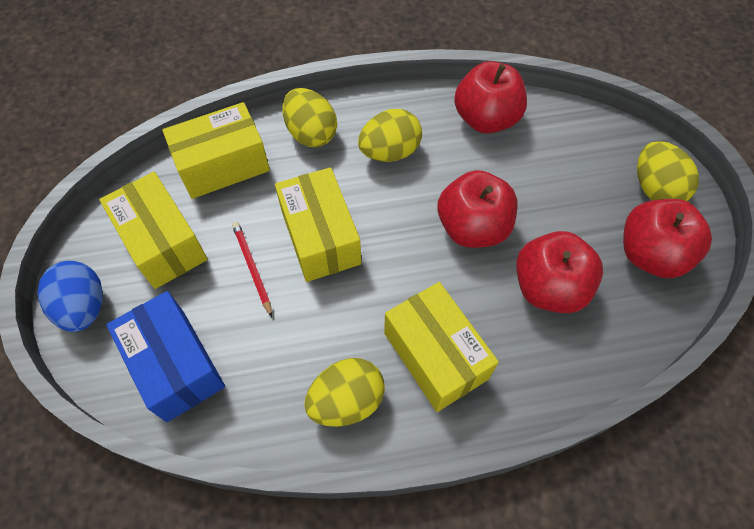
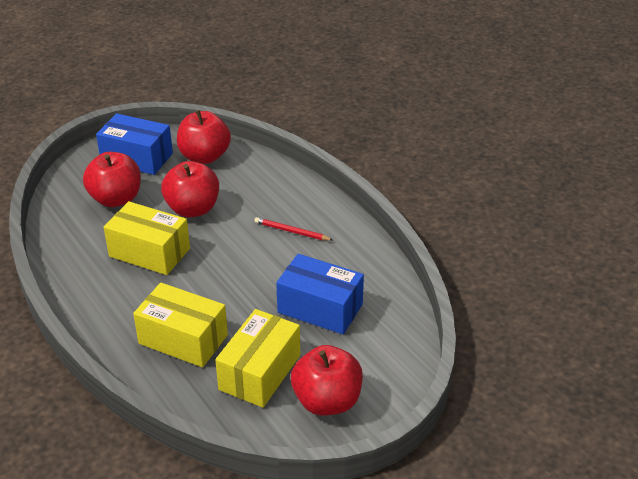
blue box: [106,291,225,422] = 1 -> [96,113,173,175] [276,254,364,334] = 2
blue egg: [37,261,103,332] = 1 -> none = 0
yellow box: [99,172,208,289] [163,102,270,199] [275,167,361,282] [384,282,499,412] = 4 -> [104,201,190,275] [133,283,228,367] [215,309,300,408] = 3
yellow egg: [282,88,337,147] [304,358,385,427] [358,109,422,162] [637,141,699,201] = 4 -> none = 0

